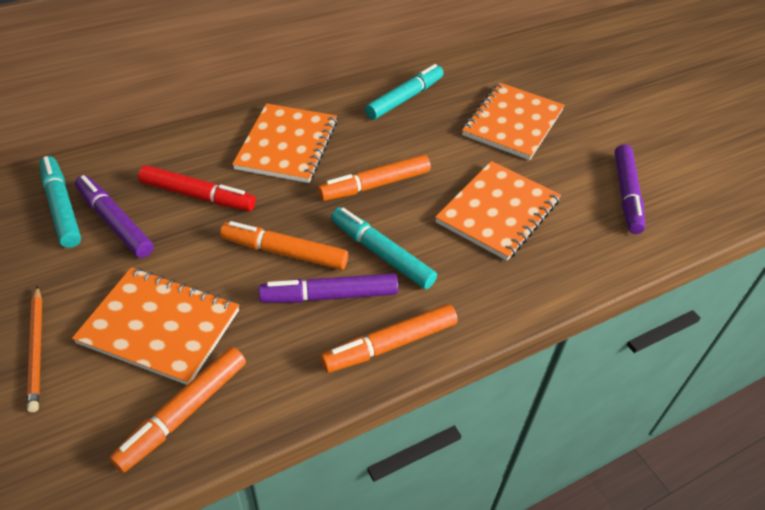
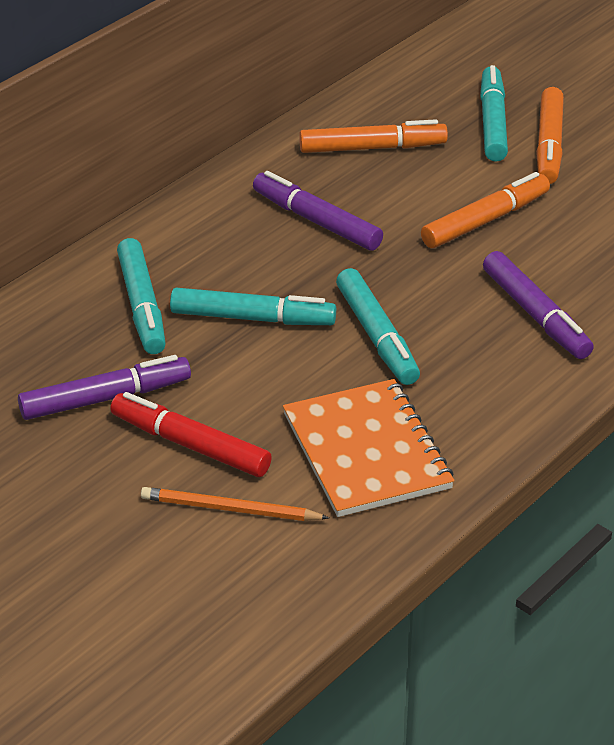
orange marker: [109,347,246,473] [220,221,348,270] [318,155,431,201] [320,304,458,372] = 4 -> [299,119,448,153] [421,172,550,248] [536,87,564,184] = 3
orange notebook: [72,267,239,385] [232,103,338,183] [435,161,561,261] [462,83,565,160] = 4 -> [283,379,454,517] = 1
turquoise marker: [39,156,81,248] [331,207,437,289] [365,64,444,120] = 3 -> [117,238,166,354] [170,288,336,325] [336,268,420,385] [480,65,508,162] = 4

